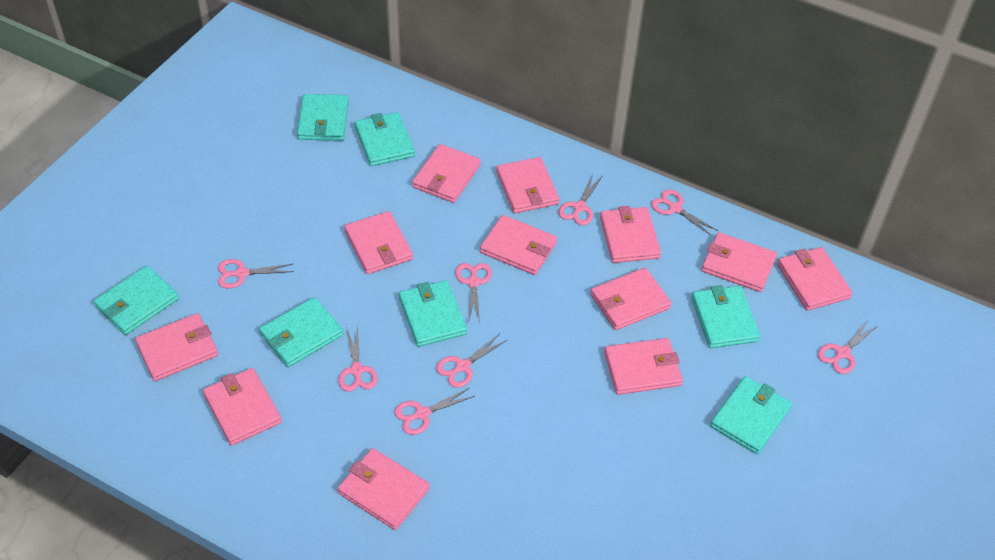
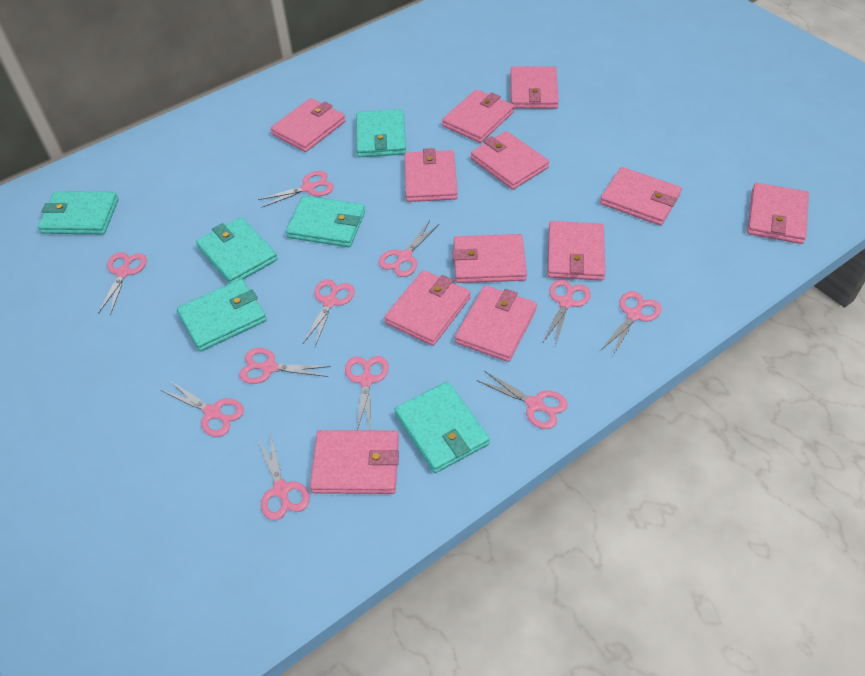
pink scissors: [218,259,294,288] [338,326,378,392] [394,388,475,435] [436,334,507,388] [455,263,492,323] [559,174,602,225] [651,190,718,236] [818,321,878,374] = 8 -> [98,252,147,315] [161,380,244,437] [239,348,331,384] [257,433,310,520] [258,171,334,208] [303,279,355,346] [345,356,389,430] [379,221,439,277] [478,371,568,429] [542,279,591,346] [600,291,661,357] = 11
turquoise wallet: [93,266,179,335] [259,297,343,367] [297,94,349,141] [355,112,415,166] [399,280,467,347] [691,285,760,348] [710,376,792,454] = 7 -> [38,191,119,234] [177,279,267,351] [196,217,278,284] [286,196,365,247] [356,109,406,157] [395,381,490,473] = 6

